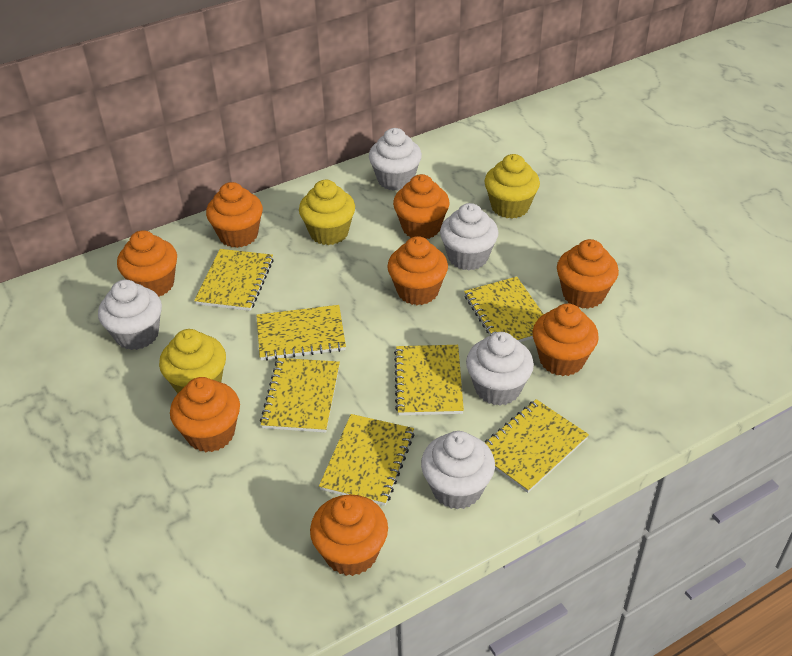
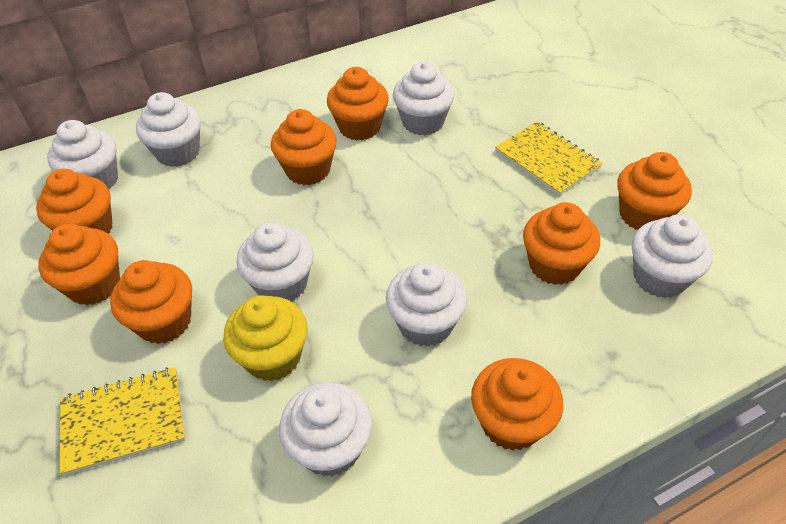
white cupcake: [98,280,162,350] [369,128,422,191] [421,431,495,509] [440,203,498,270] [466,332,534,405] = 5 -> [47,120,118,189] [136,92,201,167] [236,222,314,301] [279,382,372,477] [386,262,467,347] [393,62,455,135] [632,214,713,298] = 7
yellow cupcake: [159,329,226,394] [299,180,355,245] [484,154,540,219] = 3 -> [223,295,307,381] = 1
yellow notebook: [194,249,274,311] [257,305,346,361] [260,358,340,432] [319,414,415,506] [394,345,464,415] [464,277,543,342] [485,399,589,493] = 7 -> [60,367,185,476] [495,121,603,196] = 2

